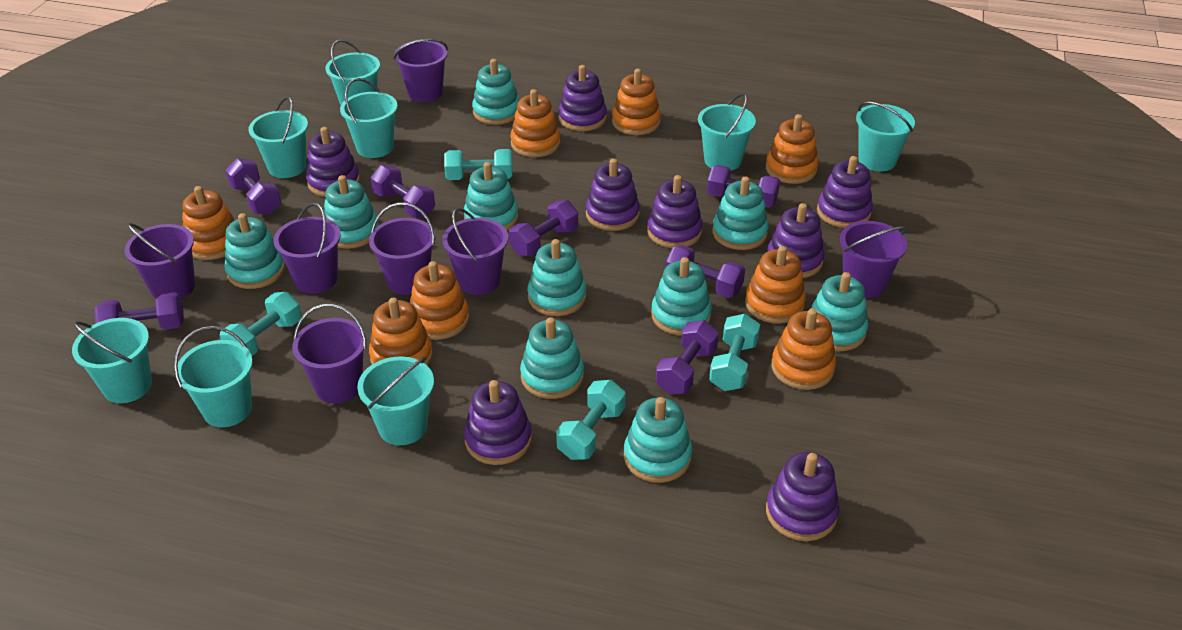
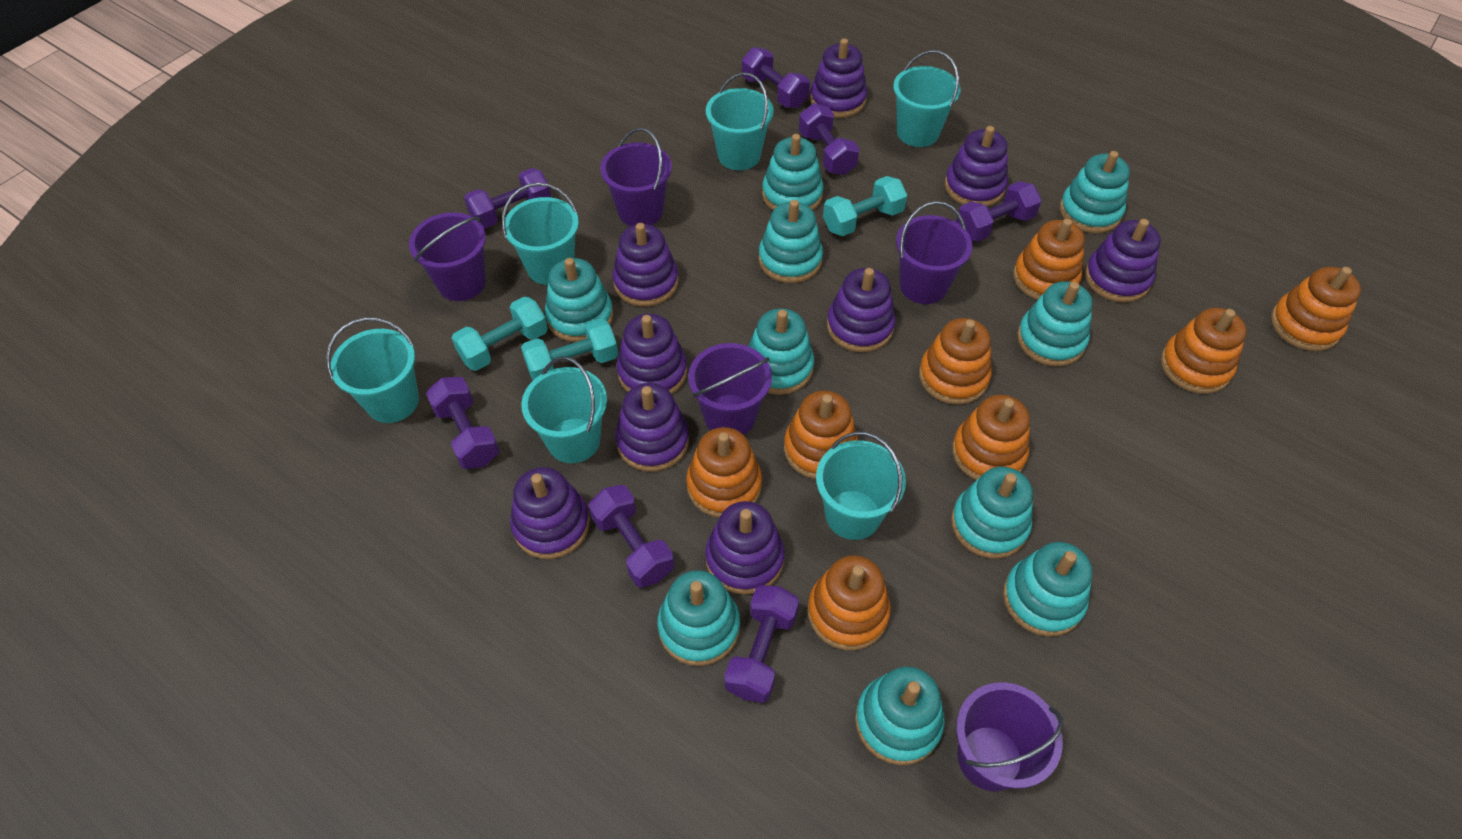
purple bucket: [125,223,195,299] [274,203,341,294] [292,304,367,404] [369,203,435,295] [394,39,448,102] [442,208,508,295] [840,221,907,298] = 7 -> [409,212,486,301] [600,128,672,226] [688,343,772,435] [896,201,972,304] [956,682,1064,792] = 5
purple stacking toy: [306,127,360,197] [464,380,532,465] [558,65,607,131] [586,158,640,231] [647,175,703,248] [766,452,840,541] [767,203,825,278] [817,156,873,228] = 8 -> [510,467,590,559] [613,223,678,306] [615,383,689,472] [617,314,687,394] [705,501,785,595] [810,38,867,118] [827,268,896,352] [945,126,1008,207] [1085,219,1161,302] = 9
turquoise bucket: [72,318,152,403] [174,326,253,427] [249,96,308,178] [325,40,380,105] [340,78,398,158] [357,356,434,445] [698,93,756,171] [856,102,915,171] = 8 -> [326,317,419,423] [502,183,579,285] [521,357,607,463] [706,72,773,170] [816,431,906,540] [893,50,961,147] = 6
turquoise dumbbell: [220,292,302,356] [444,149,513,180] [556,380,626,460] [709,314,760,391] = 4 -> [452,297,548,371] [521,318,618,380] [823,176,907,236] = 3

